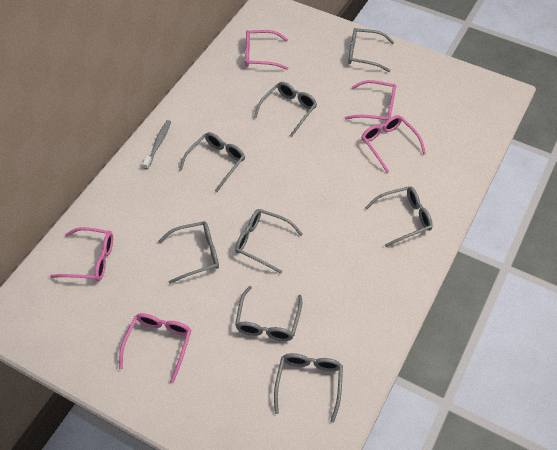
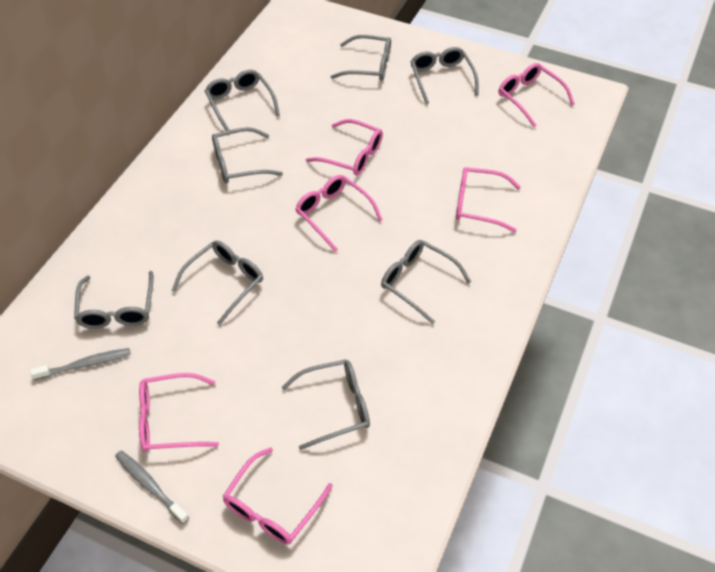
grey toothbrush: [143,120,171,169] = 1 -> [30,348,131,380] [115,450,189,524] = 2
pink glasses: [50,227,113,281] [119,313,191,383] [245,30,289,70] [345,80,396,120] [361,115,426,173] = 5 -> [139,373,219,452] [222,447,333,544] [295,175,383,252] [306,119,383,176] [456,167,521,232] [499,63,575,127] = 6

